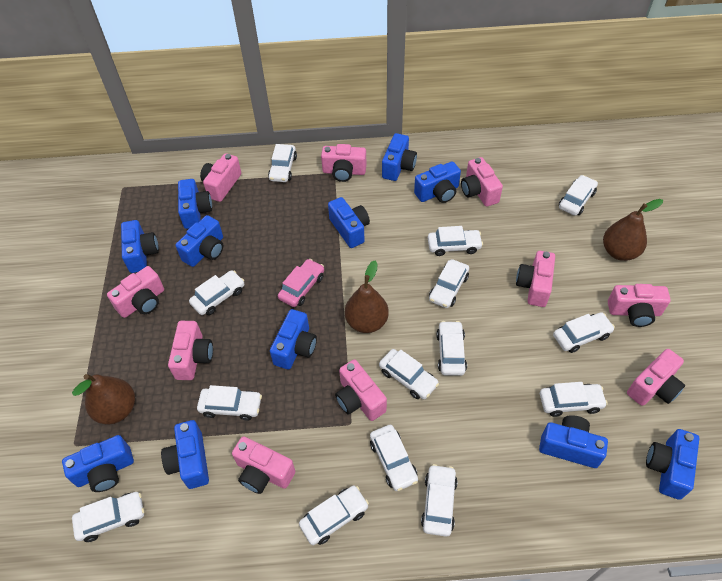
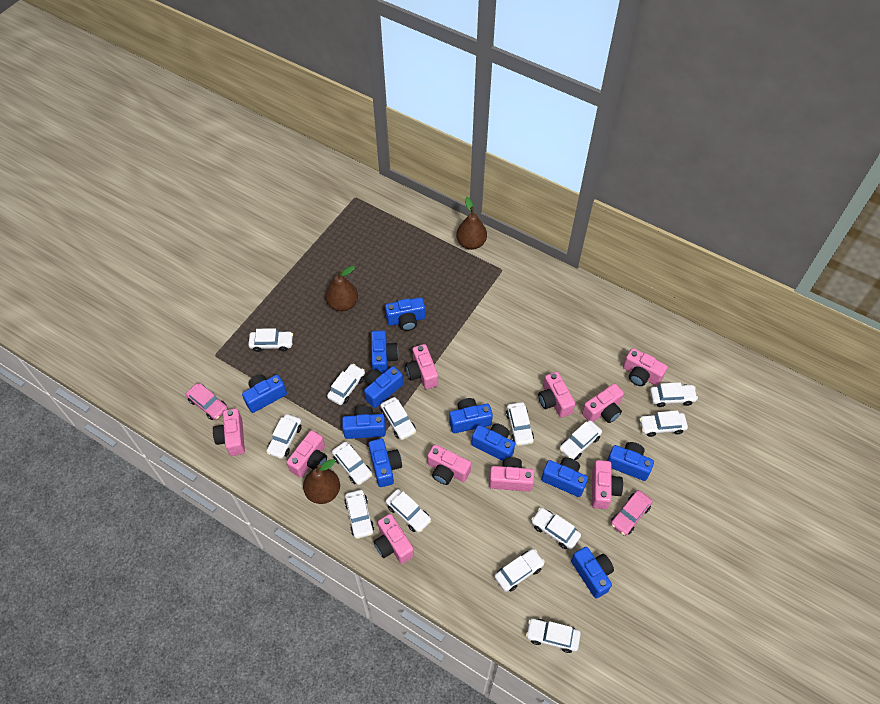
pink car: [278,259,324,307] = 1 -> [186,383,228,420] [611,490,653,536] = 2

